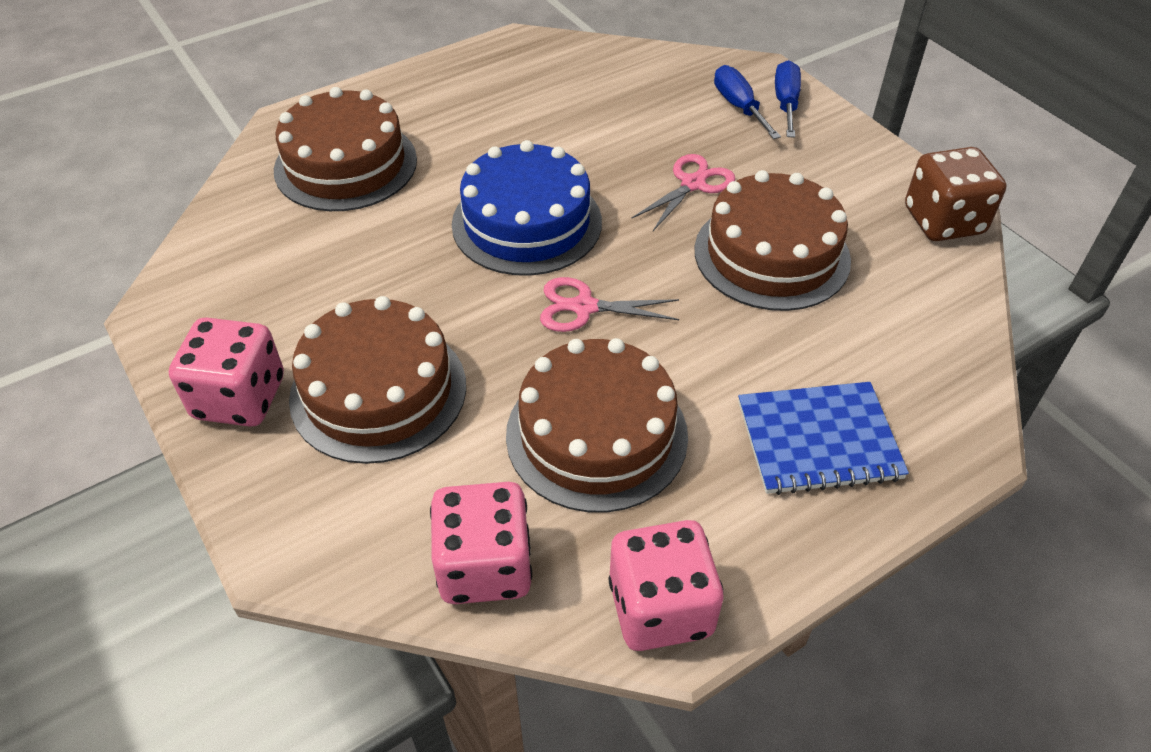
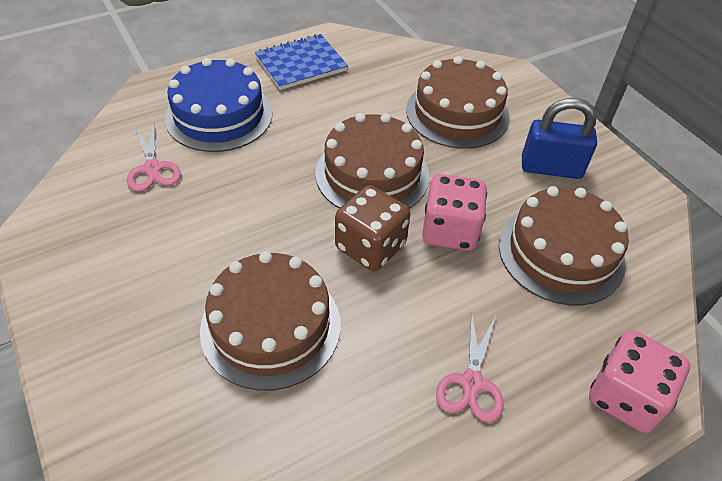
blue padlock: none = 0 -> [522,98,597,179] = 1
blue screwdriver: [714,65,781,139] [775,60,801,138] = 2 -> none = 0
pink dice: [169,317,284,427] [430,482,532,604] [608,520,723,651] = 3 -> [422,174,487,251] [589,330,690,433] = 2

